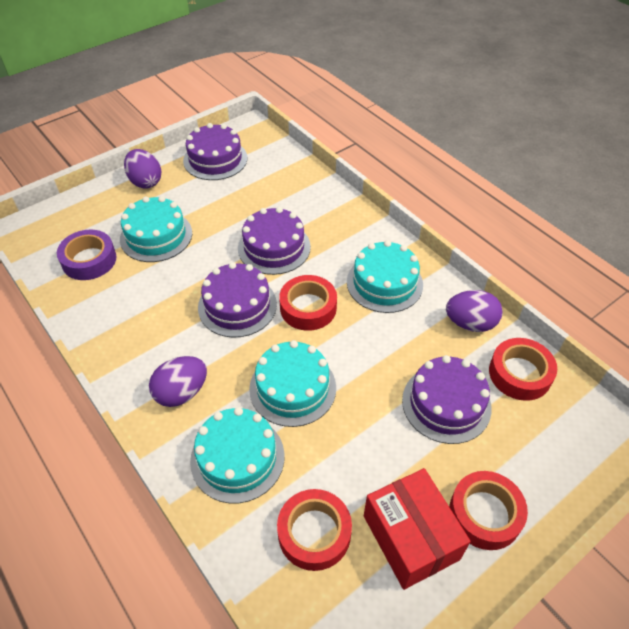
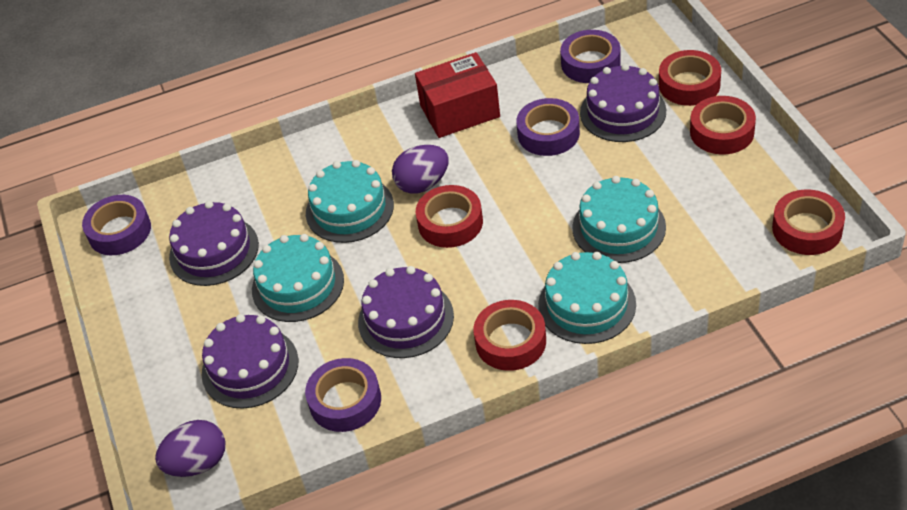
purple egg: [124,149,162,189] [149,356,207,407] [446,290,503,332] = 3 -> [155,420,226,477] [392,145,449,194] = 2
purple tape: [57,230,116,280] = 1 -> [82,195,151,255] [305,358,381,432] [516,98,580,156] [560,30,621,83] = 4
red tape: [277,489,352,571] [279,275,337,331] [449,471,528,550] [489,338,557,401] = 4 -> [416,185,483,248] [473,300,546,371] [659,50,721,106] [690,96,756,154] [772,189,845,255] = 5

